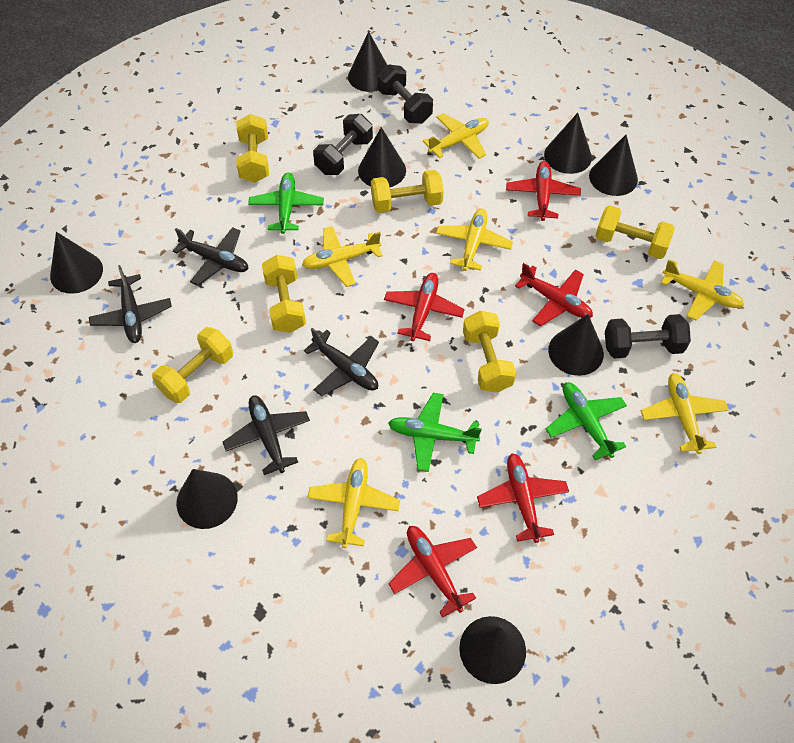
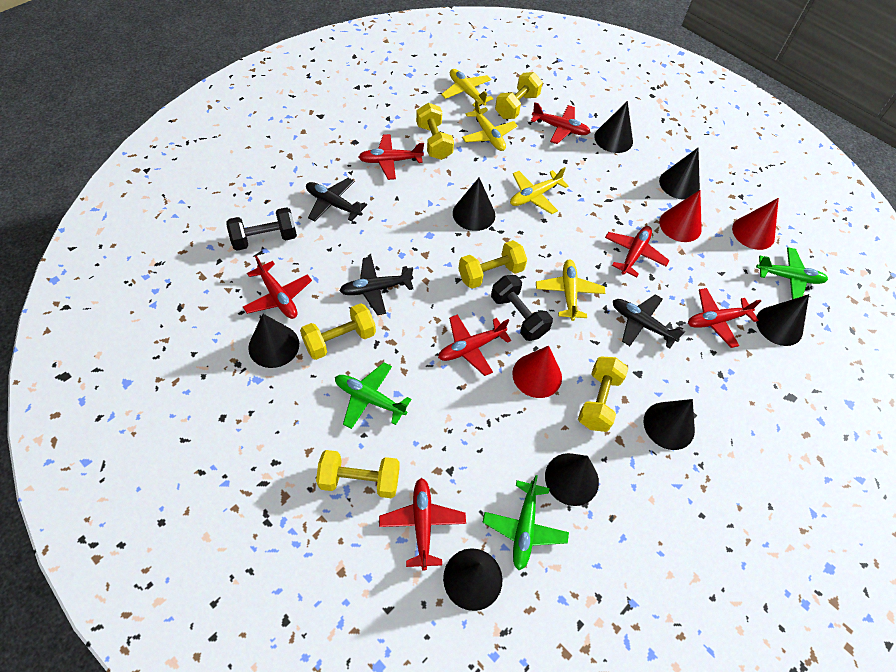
black dumbbell: [313,114,373,175] [378,65,433,124] [605,314,691,359] = 3 -> [227,207,297,251] [491,275,553,341] = 2
black plane: [89,265,172,343] [173,227,248,286] [223,395,310,475] [304,328,379,396] = 4 -> [306,178,367,222] [339,257,413,315] [613,294,686,348] = 3
red cone: none = 0 -> [512,346,562,398] [659,190,702,242] [732,198,779,250] = 3
red plane: [384,273,465,341] [388,526,477,618] [477,453,569,543] [506,161,581,221] [515,263,593,326] = 5 -> [243,256,312,319] [359,134,424,180] [379,478,466,570] [438,315,511,376] [531,102,590,144] [605,226,669,277] [688,288,761,348] = 7
yellow plane: [302,226,383,287] [307,458,400,548] [423,113,489,159] [436,208,513,271] [641,373,728,454] [661,259,744,320] = 6 -> [441,69,493,107] [462,99,517,151] [510,167,568,214] [536,259,605,321] = 4

